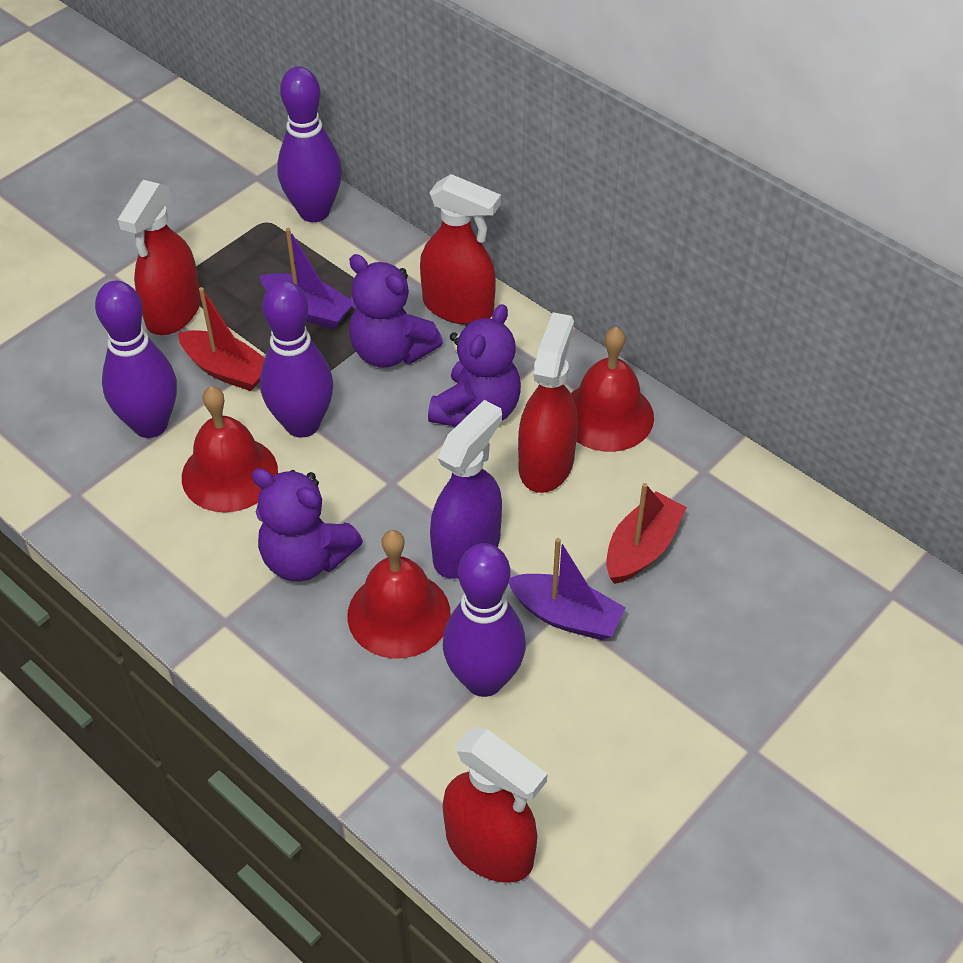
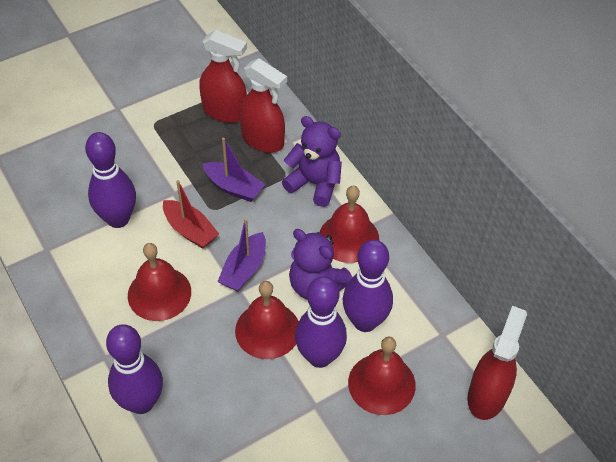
purple spray bottle: [430,400,502,579] = 1 -> none = 0
purple teddy bear: [252,468,363,581] [349,254,443,368] [428,304,521,427] = 3 -> [282,116,342,207] [289,229,353,299] = 2
red bell: [182,386,278,512] [347,530,450,659] [571,327,654,452] = 3 -> [128,243,191,321] [235,281,299,359] [320,186,379,263] [348,337,416,415] = 4
red boat: [178,287,265,391] [606,483,687,584] = 2 -> [163,180,219,249] = 1
red spray bottle: [117,180,201,335] [420,174,501,325] [443,728,548,883] [518,312,578,493] = 4 -> [199,30,247,123] [239,58,287,153] [467,306,527,420] = 3

